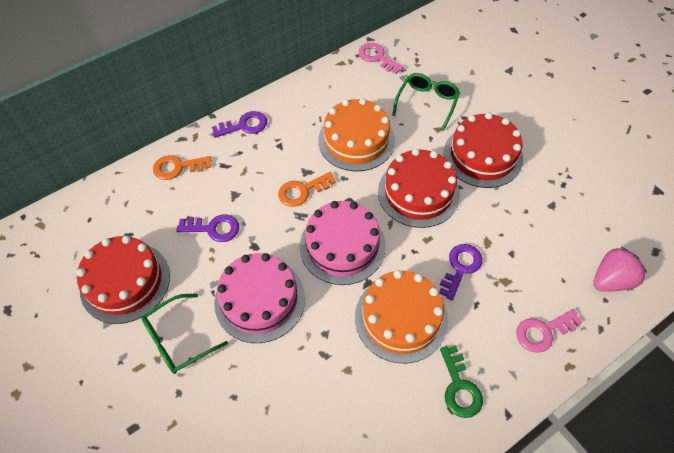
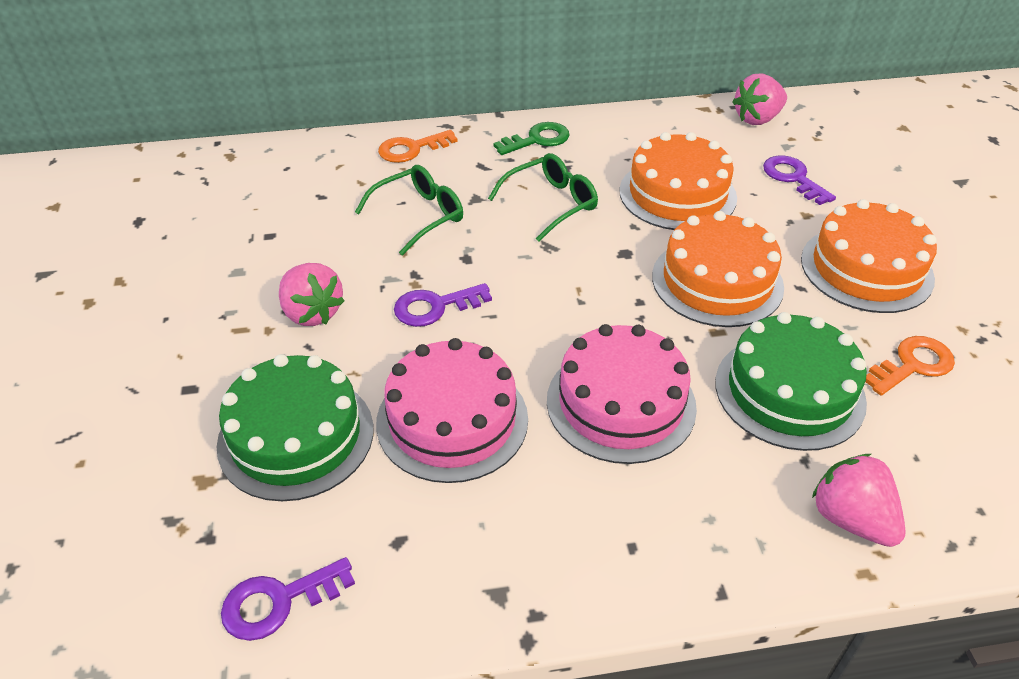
green cake: none = 0 -> [217,354,373,501] [715,312,867,451] = 2
orange cake: [318,98,395,171] [355,270,448,363] = 2 -> [619,132,737,230] [652,211,784,327] [801,199,937,313] = 3
pink key: [358,43,404,74] [516,309,582,353] = 2 -> none = 0
pink strawberry: [593,247,647,292] = 1 -> [279,263,344,326] [732,73,787,125] [812,454,906,547] = 3
red cake: [77,236,170,324] [378,149,460,228] [444,113,523,188] = 3 -> none = 0

